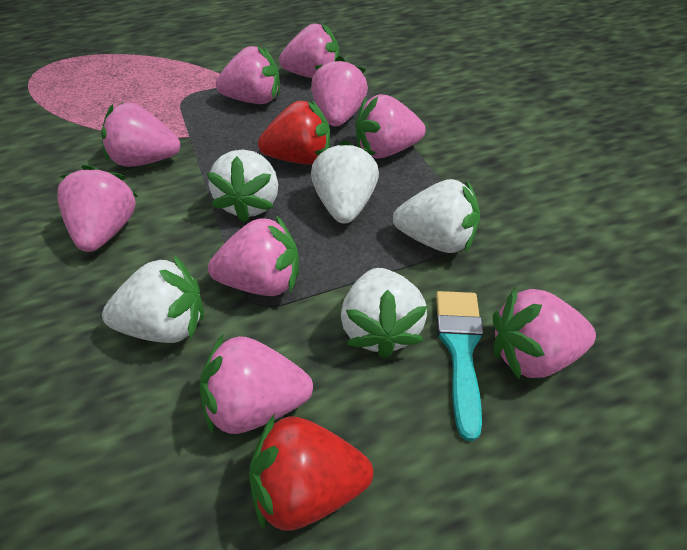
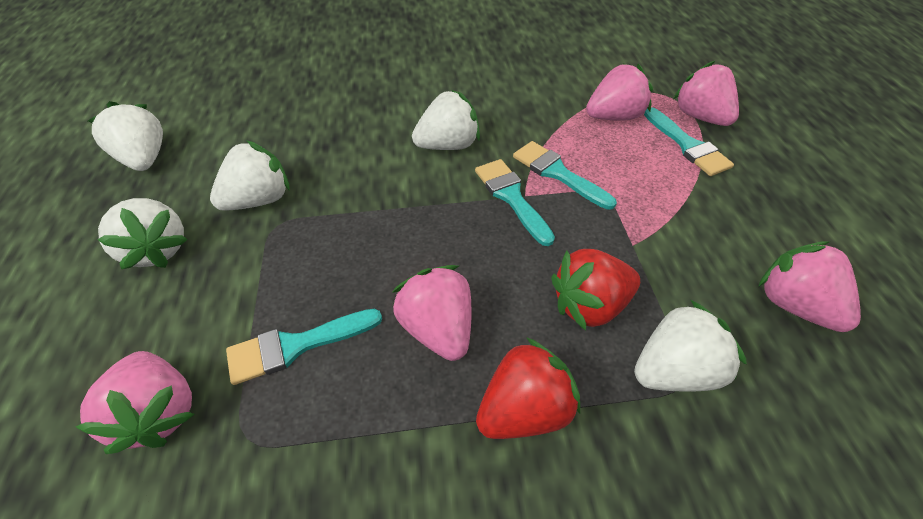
pink strawberry: [57,165,138,252] [101,102,180,167] [200,333,313,435] [208,215,299,296] [216,46,280,104] [279,23,339,78] [311,56,368,127] [355,94,426,159] [493,287,596,380] = 9 -> [75,351,194,454] [392,265,471,361] [586,63,653,121] [673,61,739,126] [758,241,861,332] = 5
turquoise brush: [436,291,483,441] = 1 -> [226,309,382,385] [475,159,555,246] [513,141,617,210] [644,107,734,176] = 4

